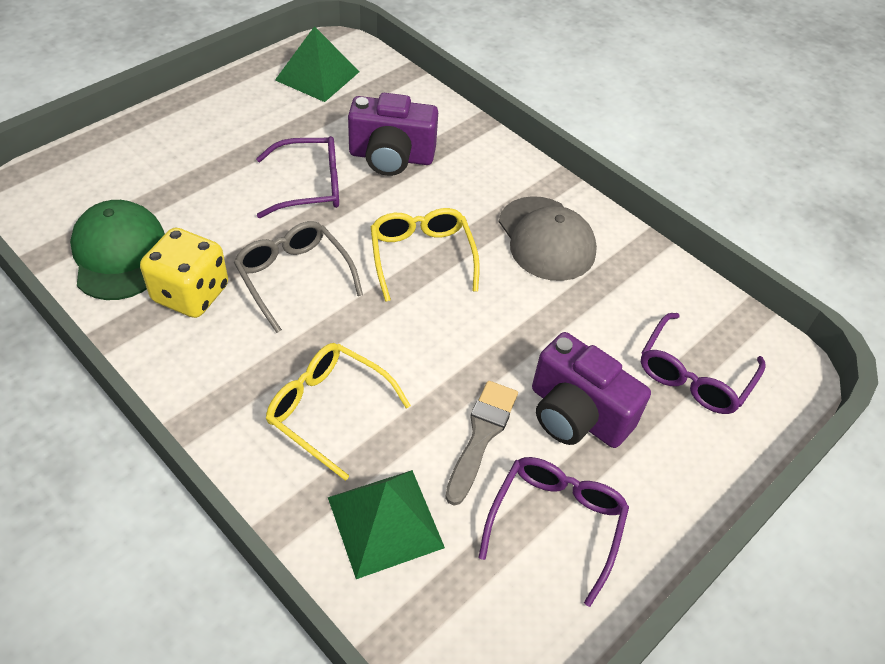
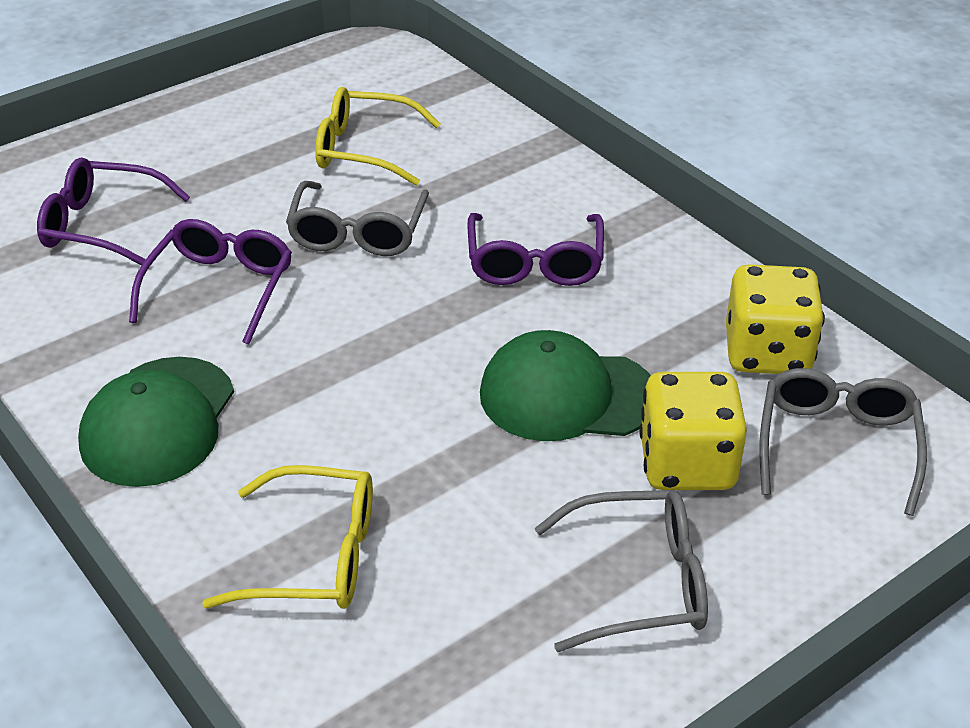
green cap: [70,200,165,300] = 1 -> [78,357,234,487] [480,330,651,441] = 2
green pyramid: [275,26,359,102] [328,470,445,579] = 2 -> none = 0
grey brush: [445,381,518,505] = 1 -> none = 0
grey cap: [499,196,597,281] = 1 -> none = 0
grey glasses: [234,221,363,333] = 1 -> [286,181,429,256] [535,489,708,652] [759,368,927,516] = 3
purple camera: [348,93,438,176] [532,332,651,448] = 2 -> none = 0
yellow dice: [140,228,228,318] = 1 -> [639,372,747,490] [726,264,825,374] = 2

